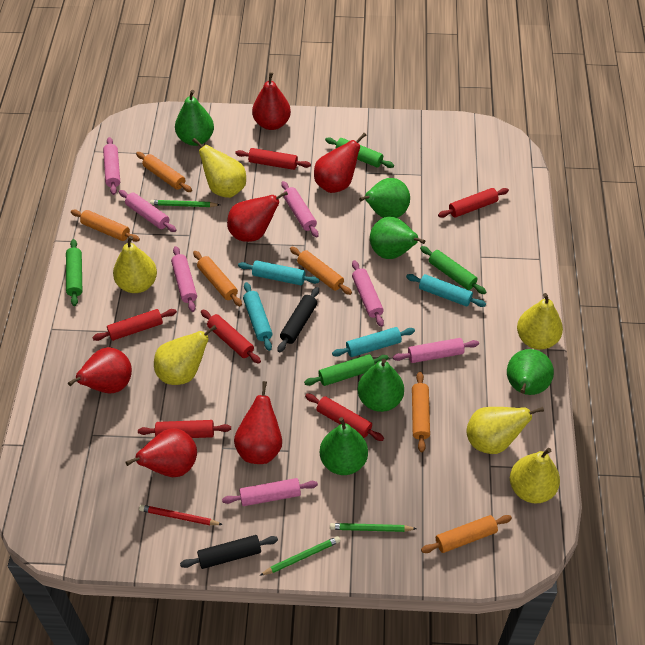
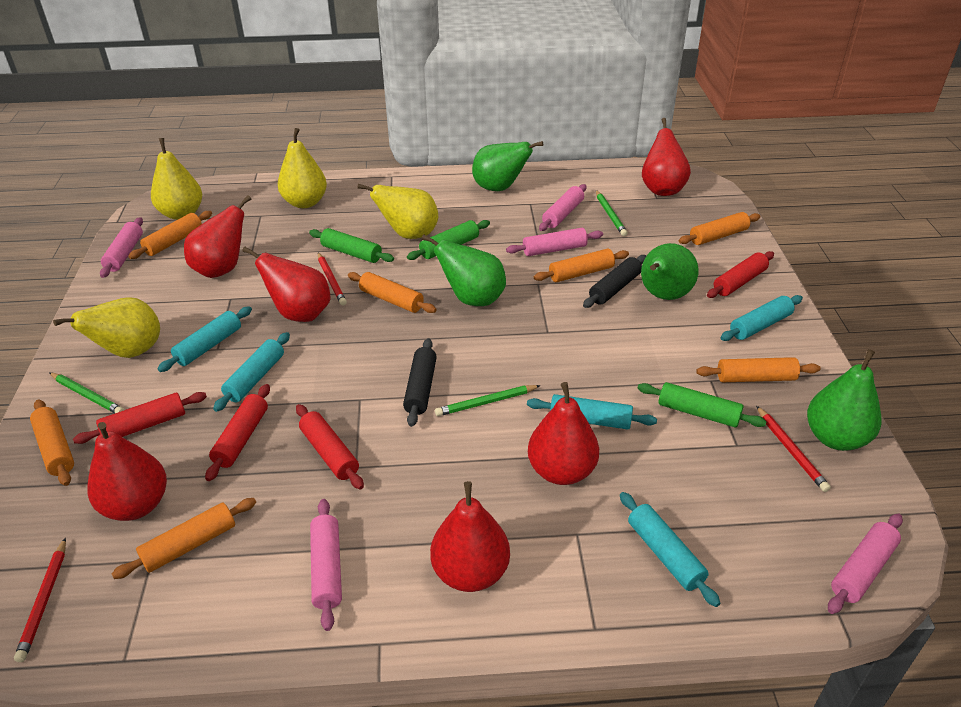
green pear: [175,90,214,146] [320,417,368,475] [357,359,404,412] [359,178,410,218] [370,217,425,259] [507,349,554,395] = 6 -> [421,234,506,306] [472,141,543,191] [641,243,699,300] [807,349,881,451] = 4
green rolling pin: [66,239,82,306] [304,354,389,386] [325,137,394,168] [420,246,486,294] = 4 -> [309,228,394,263] [407,220,490,260] [637,382,767,428] = 3
orange rolling pin: [71,210,140,242] [136,152,192,192] [193,251,242,306] [290,247,352,295] [412,372,430,452] [421,515,512,553] = 6 -> [30,399,74,486] [112,498,256,579] [128,211,212,259] [348,272,436,313] [534,249,629,282] [679,212,761,245] [696,357,821,382] = 7
pink rolling pin: [103,137,120,195] [119,190,176,232] [171,246,197,312] [222,478,318,506] [281,181,319,238] [352,260,384,327] [393,338,479,363] = 7 -> [100,217,143,278] [310,499,342,631] [506,228,603,256] [539,184,587,231] [828,514,903,614] = 5
red pencil: [139,505,223,525] = 1 -> [14,537,66,662] [318,253,347,306] [756,406,831,492] = 3
red rolling pin: [92,309,177,341] [138,420,231,438] [201,310,261,364] [235,148,311,170] [305,394,384,441] [438,188,509,218] = 6 -> [73,392,207,444] [205,384,270,481] [296,404,364,489] [707,251,774,298] = 4
turquoise rolling pin: [238,260,320,285] [243,282,273,351] [332,327,415,357] [406,274,486,307] = 4 -> [157,306,252,372] [213,332,290,412] [527,394,657,429] [620,492,720,607] [720,295,803,341] = 5
yellow pear: [113,236,157,293] [154,325,217,385] [192,138,246,198] [466,407,544,454] [510,448,560,503] [517,293,563,350] = 6 -> [53,297,160,358] [151,138,202,220] [278,128,327,208] [358,184,438,239] = 4

